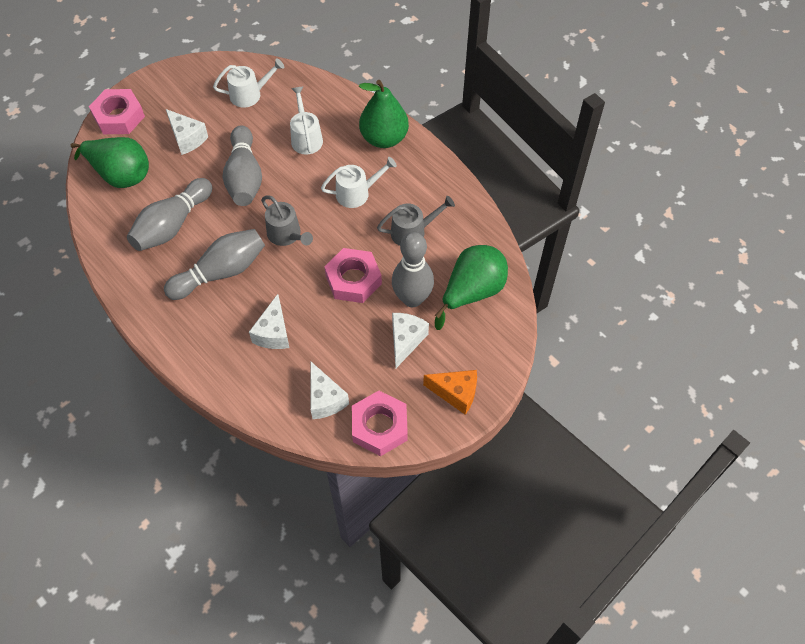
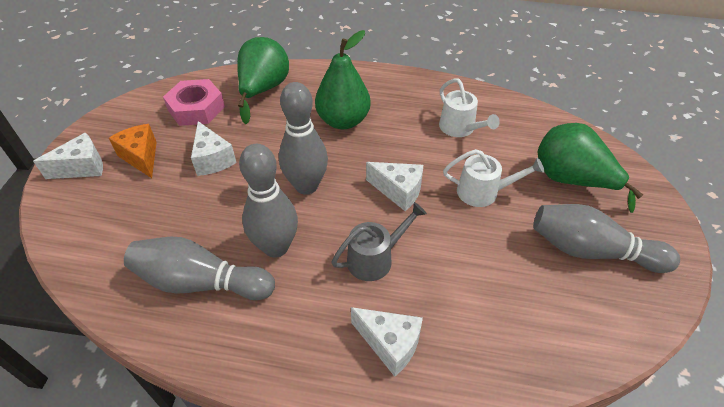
grey watering can: [261,196,313,246] [377,196,455,246] = 2 -> [331,202,427,281] = 1
pink nut: [89,89,145,134] [324,248,382,303] [352,391,408,456] = 3 -> [163,79,225,126] = 1
white watering can: [213,59,284,108] [290,87,323,155] [321,157,397,208] = 3 -> [439,78,500,137] [443,149,544,207] = 2

